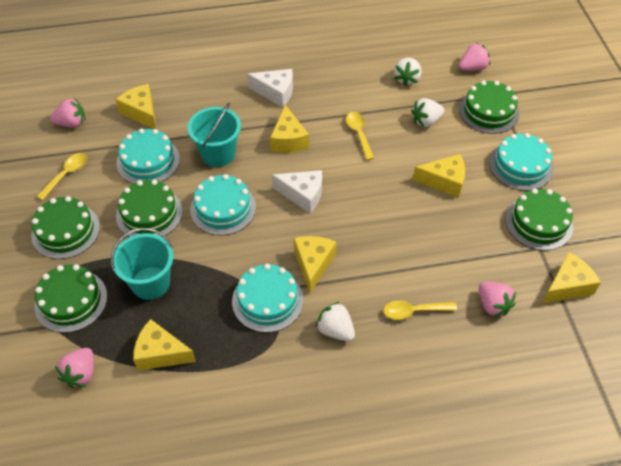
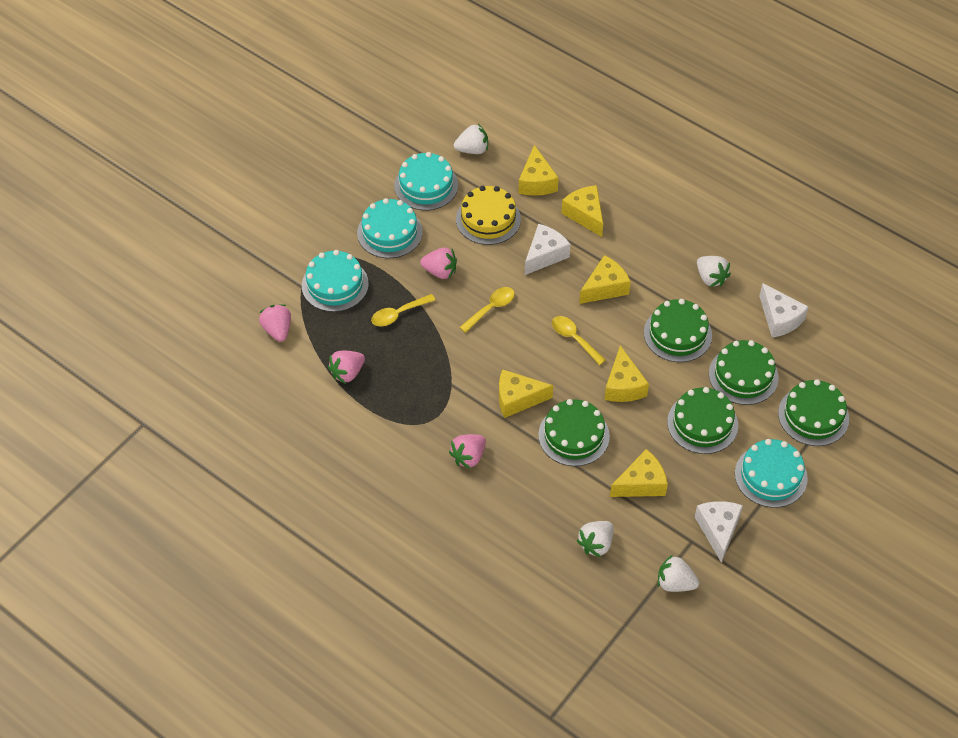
turquoise bucket: [111,228,174,300] [187,103,241,167] = 2 -> none = 0
white cheese: [247,69,293,108] [272,170,322,213] = 2 -> [525,224,571,275] [695,501,743,563] [759,283,809,338] = 3
white strawberry: [316,302,355,341] [394,58,422,86] [411,98,445,127] = 3 -> [454,124,488,154] [576,521,614,558] [658,555,699,592] [697,256,731,287] = 4
yellow cake: none = 0 -> [456,186,521,245] = 1

